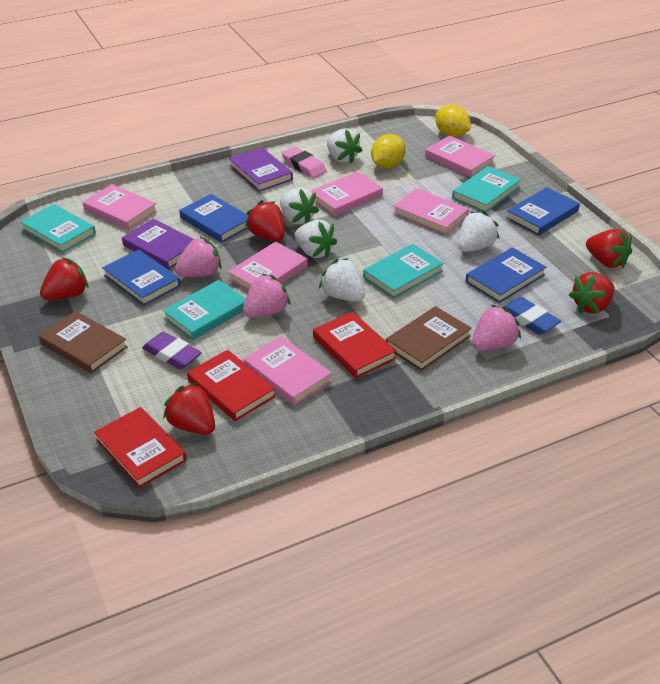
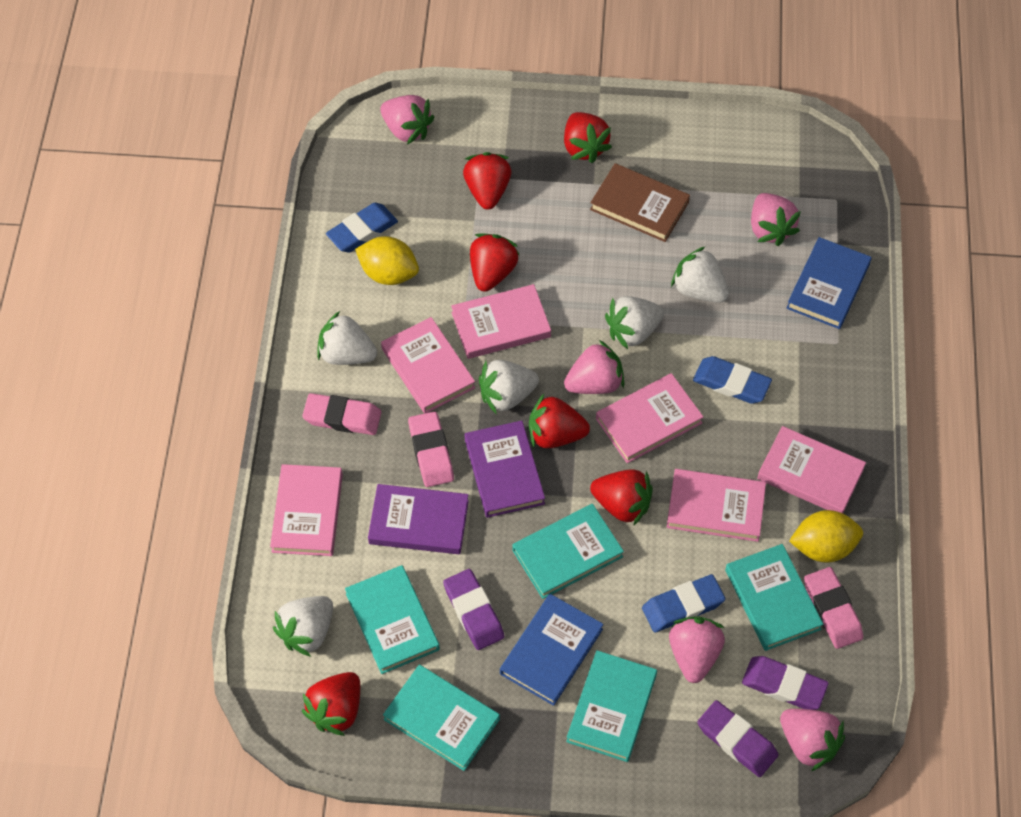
blue book: [102,249,181,306] [179,194,248,243] [466,247,546,303] [506,187,580,235] = 4 -> [500,594,603,706] [786,237,872,329] = 2
blue eraser: [502,297,561,335] = 1 -> [326,203,398,252] [642,574,725,633] [693,356,772,404] = 3
brown book: [39,311,128,373] [386,306,472,371] = 2 -> [590,163,690,242] = 1
pink eraser: [282,147,327,178] = 1 -> [302,393,382,435] [408,411,454,487] [804,567,863,649] = 3
pink strawberry: [175,237,222,277] [243,274,291,318] [472,305,521,351] = 3 -> [380,95,434,144] [564,340,624,394] [669,616,725,683] [751,193,801,246] [780,709,845,771] = 5
purple eraser: [142,332,202,369] = 1 -> [443,569,504,650] [697,700,779,777] [742,656,829,710] = 3
red book: [94,407,187,488] [187,350,276,421] [313,312,396,378] = 3 -> none = 0
red strawberry: [40,257,89,300] [163,382,215,435] [245,200,284,241] [569,272,615,313] [586,229,632,268] = 5 -> [301,672,360,736] [463,152,512,210] [470,233,519,292] [529,394,590,448] [564,112,612,163] [590,469,653,526] = 6
turquoise book: [20,204,96,253] [163,280,246,340] [363,244,444,299] [452,166,521,212] = 4 -> [345,565,440,674] [383,665,500,771] [512,504,624,599] [566,650,657,762] [725,544,823,651] = 5

